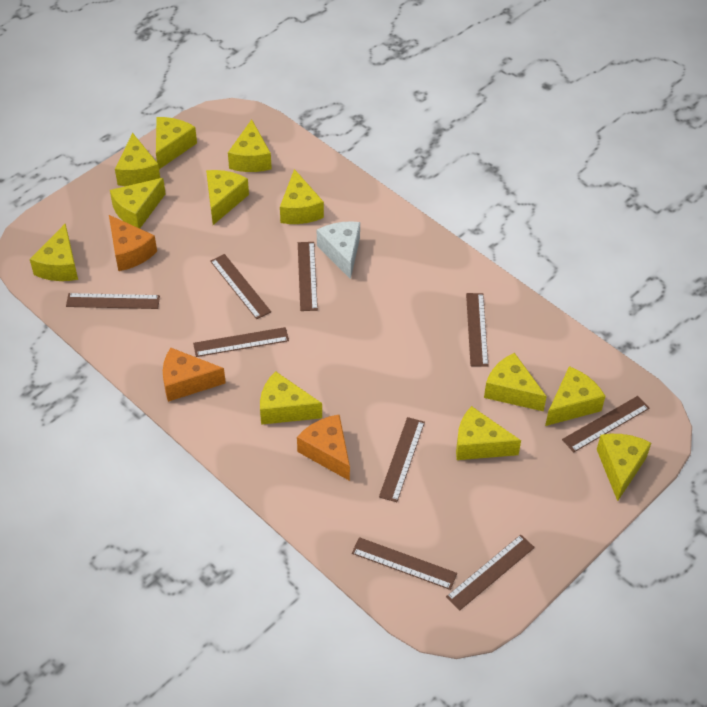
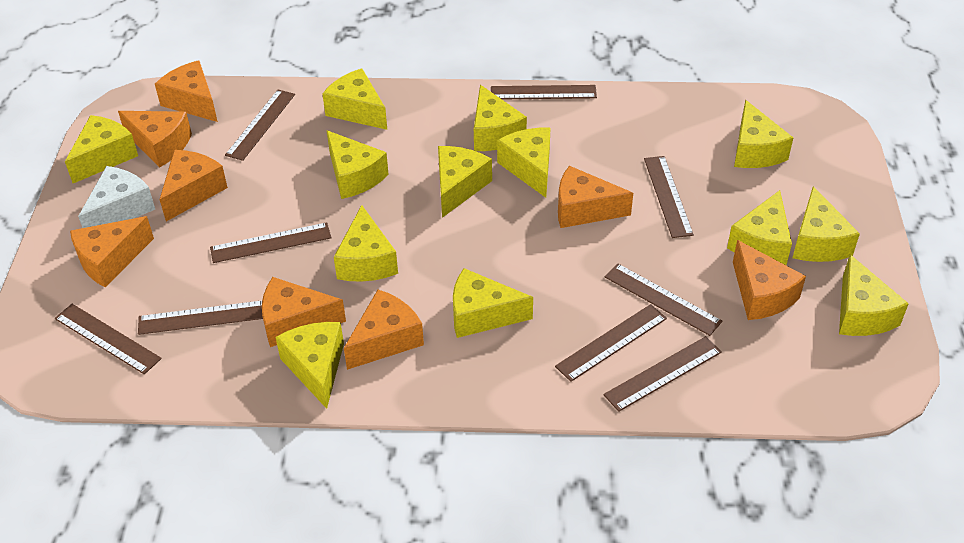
orange cheese: [109,215,157,271] [163,348,226,402] [297,414,350,481] = 3 -> [70,216,154,288] [118,111,192,168] [155,60,218,122] [159,150,228,221] [262,277,346,347] [344,290,424,370] [558,166,633,228] [733,240,806,320] = 8
yellow cheese: [30,223,78,281] [110,178,166,229] [115,133,160,186] [156,117,197,169] [206,170,249,225] [228,119,272,172] [260,371,322,425] [280,169,324,224] [456,406,521,460] [484,353,547,411] [545,366,605,426] [597,434,651,501] = 12 -> [65,115,138,183] [275,322,344,409] [322,68,387,130] [326,130,389,199] [334,205,398,282] [438,146,492,218] [453,268,533,338] [474,85,527,151] [497,128,550,198] [727,190,792,265] [734,100,793,168] [793,186,860,262] [839,255,909,336] = 13

